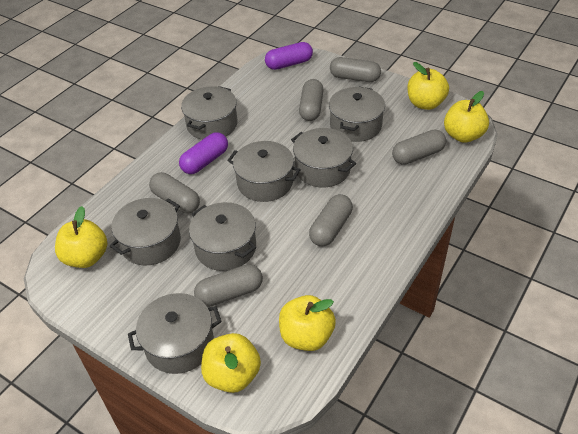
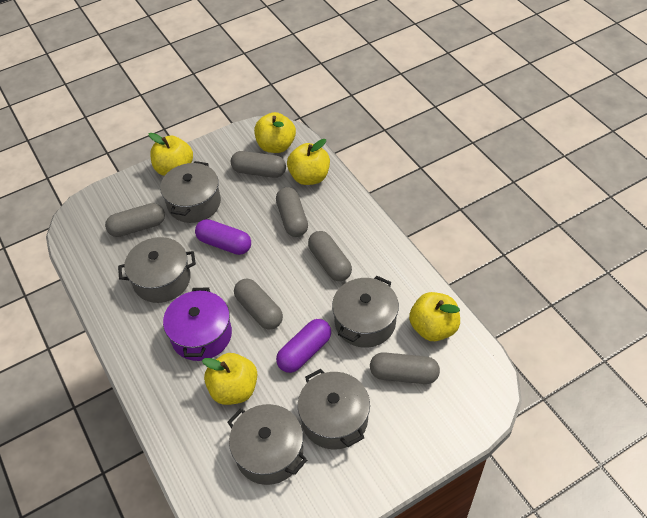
grey pot: [110,198,181,265] [128,293,222,374] [181,86,237,140] [189,202,256,271] [227,141,301,202] [291,128,356,188] [329,87,385,142] = 7 -> [118,237,196,303] [160,161,221,223] [228,404,307,485] [298,369,370,450] [332,276,399,348] = 5
purple pot: none = 0 -> [163,287,232,361] = 1

